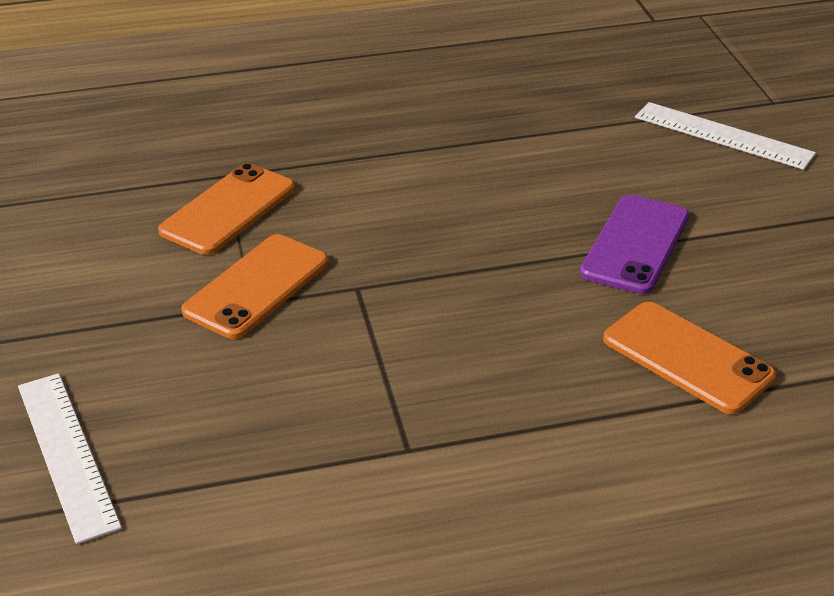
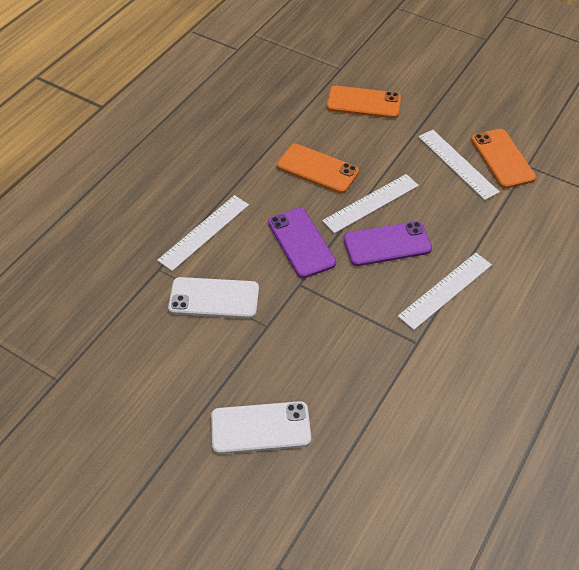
purple phone: [580,195,689,294] = 1 -> [268,208,336,278] [343,221,432,266] = 2
white phone: none = 0 -> [168,277,259,319] [211,401,311,454] = 2
white ruler: [18,373,122,544] [635,102,816,170] = 2 -> [157,195,249,271] [322,174,419,234] [398,253,492,330] [418,130,500,200] = 4

